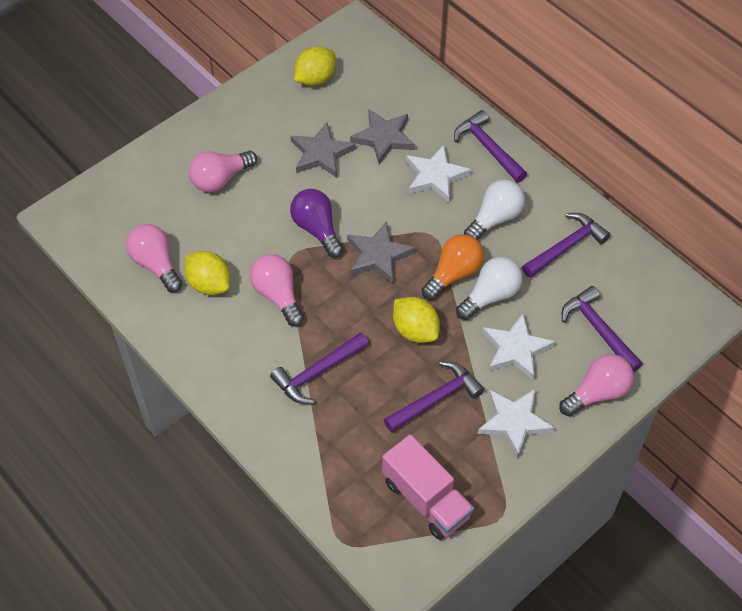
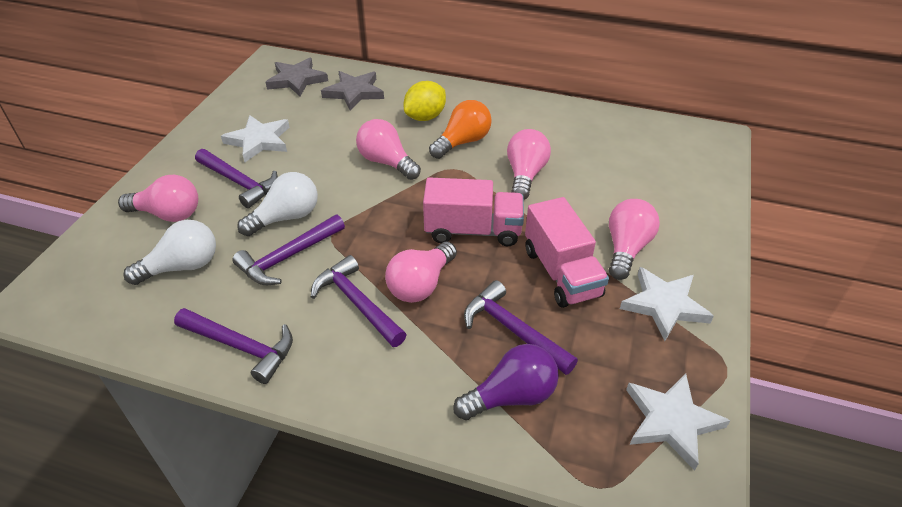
grey star: [291,122,356,178] [347,221,415,283] [350,109,415,164] = 3 -> [265,58,328,97] [321,71,384,111] = 2
pink light bulb: [126,224,183,292] [189,151,257,192] [250,254,304,327] [559,354,634,416] = 4 -> [118,175,198,222] [356,119,421,180] [385,241,457,303] [507,129,551,200] [609,199,660,280] = 5
pink truck: [382,434,474,540] = 1 -> [423,178,524,246] [525,197,609,308] = 2
yellow lemon: [184,251,230,295] [294,46,336,86] [393,297,440,343] = 3 -> [404,81,446,121] = 1

